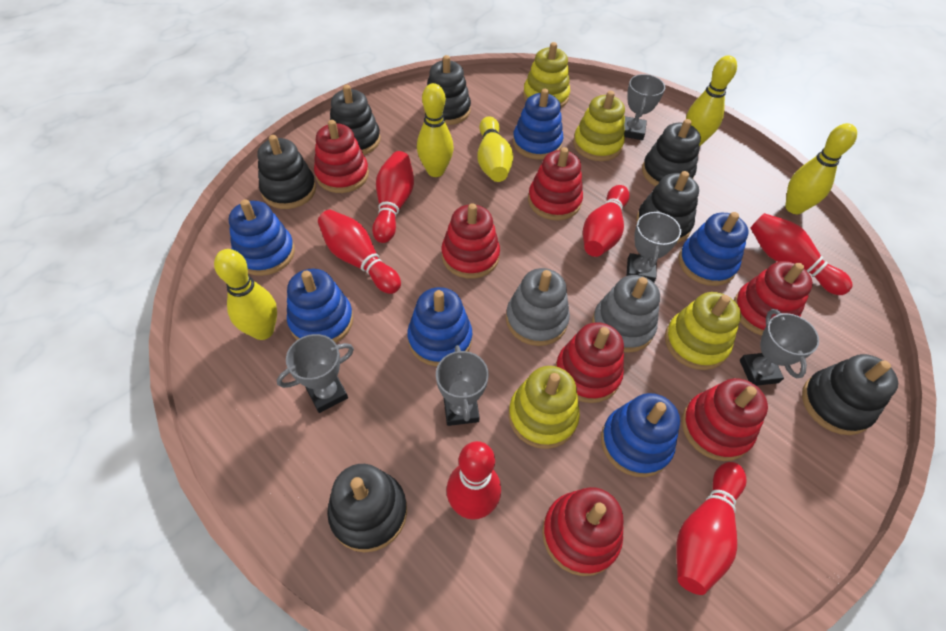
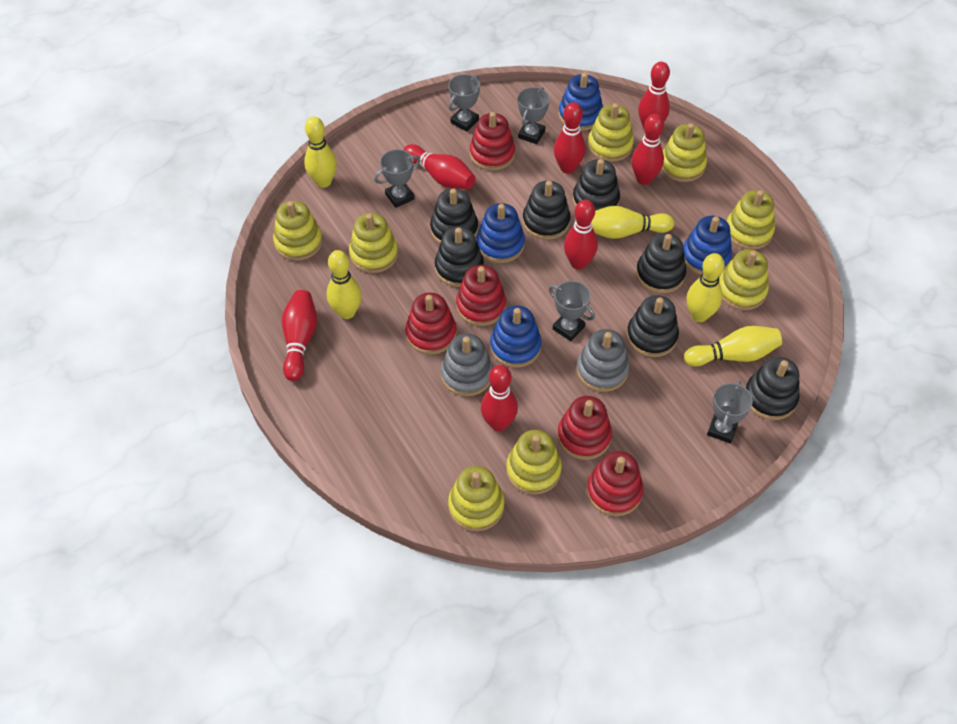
blue stacking toy: [229,199,295,276] [287,269,353,343] [408,287,472,367] [513,89,563,159] [601,393,680,477] [679,212,748,286] = 6 -> [477,203,525,263] [490,305,542,368] [558,73,603,131] [683,216,732,275] = 4
red bowling pin: [318,210,401,294] [372,151,414,243] [446,441,501,520] [583,185,630,257] [676,462,746,595] [750,213,853,295] = 6 -> [282,290,317,381] [404,144,475,189] [481,365,518,431] [554,102,586,174] [564,200,598,270] [632,114,664,185] [638,62,670,131] = 7
red stacking toy: [314,120,369,193] [442,203,500,279] [528,147,583,220] [542,487,624,576] [555,322,624,403] [682,378,768,461] [734,261,813,336] = 7 -> [405,293,457,355] [456,265,506,326] [470,112,515,171] [557,396,612,460] [587,451,643,516] = 5
yellow stacking toy: [508,366,580,449] [523,42,570,108] [573,91,625,161] [665,292,741,370] = 4 -> [273,201,322,261] [349,213,398,273] [448,466,504,531] [506,430,562,495] [588,103,634,162] [661,123,707,182] [719,249,769,310] [727,190,775,250] = 8

